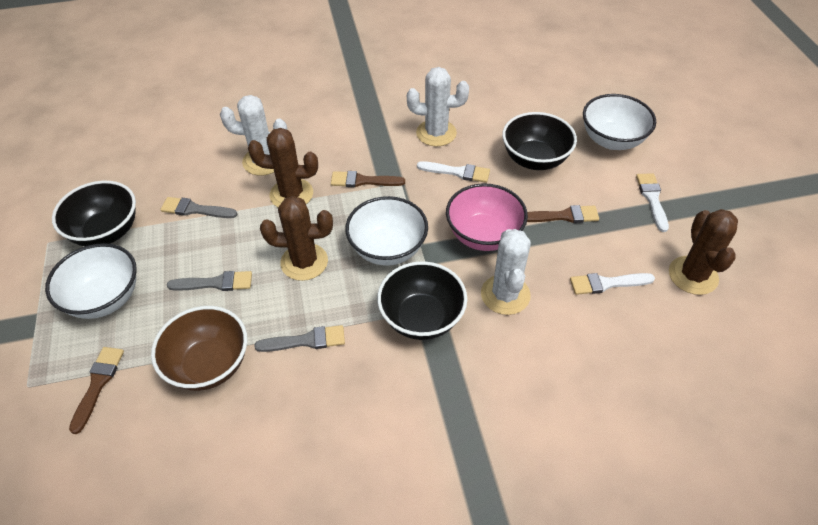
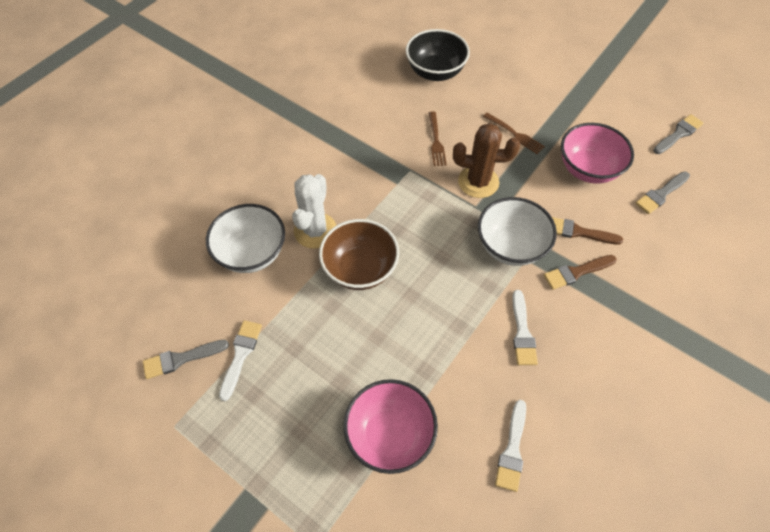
black bowl: [52,181,136,246] [377,261,467,340] [502,112,577,170] = 3 -> [406,29,470,81] = 1
brown brush: [69,347,124,434] [331,171,405,187] [527,205,599,223] = 3 -> [544,255,617,290] [552,217,623,245] = 2
brown cactus: [248,128,318,207] [260,196,333,281] [669,209,738,295] = 3 -> [453,123,520,198] = 1
brown fork: none = 0 -> [429,111,447,166] [483,113,545,154] = 2
pink bowl: [446,183,528,251] = 1 -> [343,379,438,474] [561,123,634,184] = 2
white bowl: [45,243,137,319] [345,196,428,266] [583,94,656,150] = 3 -> [206,204,285,273] [478,197,557,266] = 2
white cactus: [220,95,287,176] [407,67,469,147] [481,229,531,315] = 3 -> [292,174,336,249] = 1

